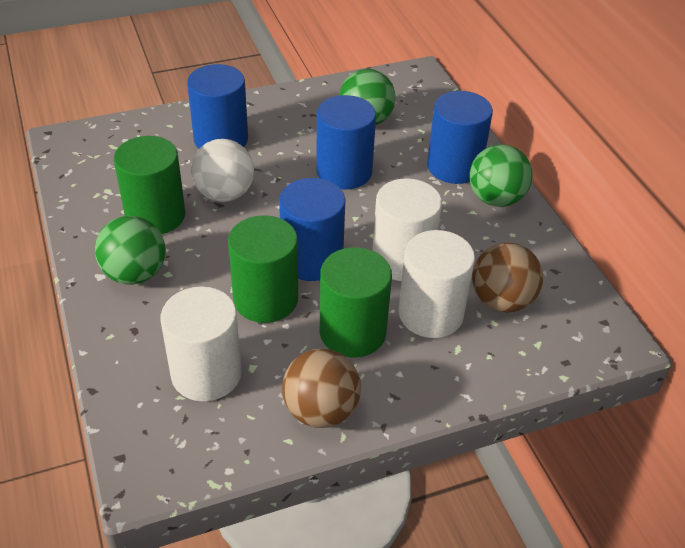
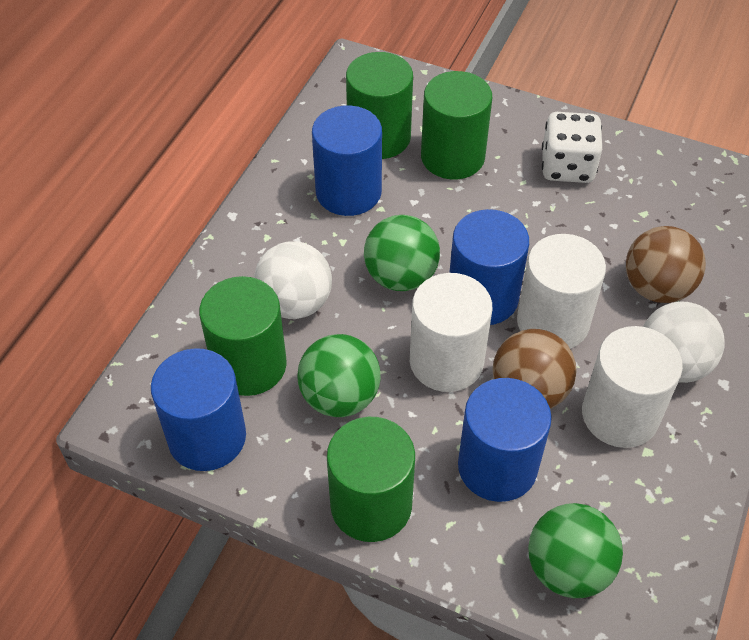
green cylinder: [114,136,186,234] [228,215,298,323] [320,247,392,358] = 3 -> [199,276,287,396] [327,417,415,542] [346,52,413,159] [421,71,492,179] = 4
white ball: [191,139,254,202] = 1 -> [254,241,332,319] [643,302,725,383] = 2
white dice: none = 0 -> [542,112,602,183] = 1

